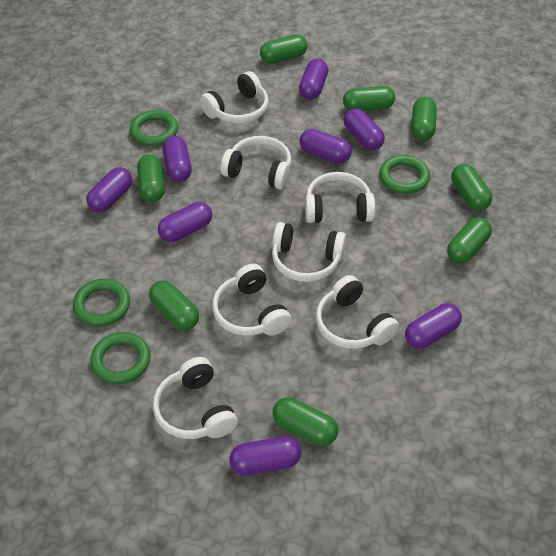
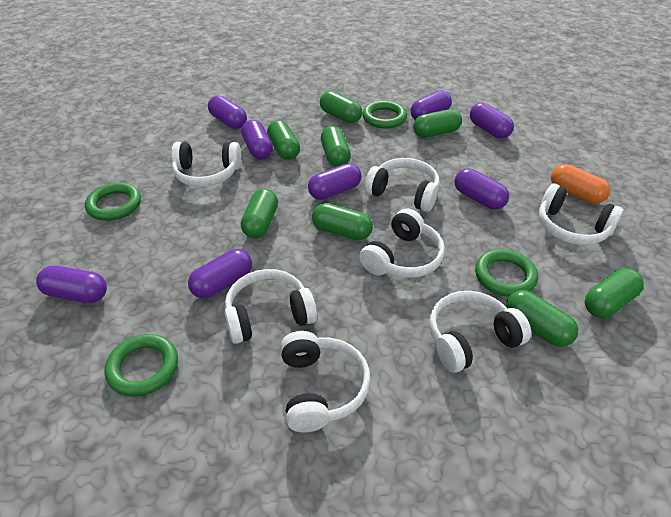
orange capsule: none = 0 -> [551,164,610,204] = 1

